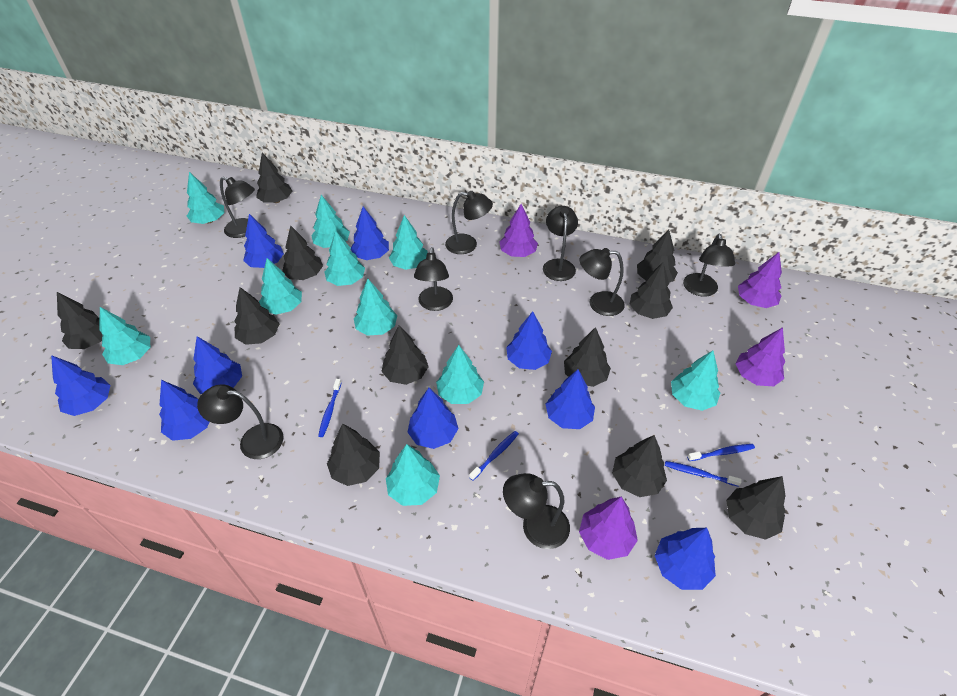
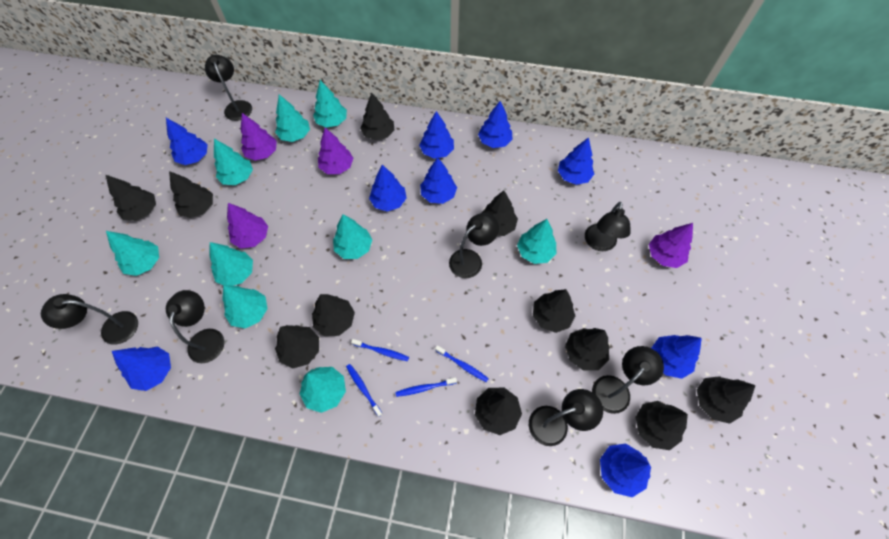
black lamp: [197,384,284,459] [220,177,255,238] [414,247,453,311] [445,191,493,254] [503,473,570,549] [543,206,578,281] [580,248,625,316] [683,234,735,297] = 8 -> [41,294,138,345] [166,290,224,363] [205,55,252,121] [449,213,499,278] [529,389,603,446] [585,202,631,251] [592,346,664,414] = 7
turquoise tree: [99,307,150,365] [187,172,224,224] [259,258,302,315] [311,195,350,248] [324,231,365,286] [354,279,397,336] [386,444,440,506] [389,215,428,270] [436,345,484,404] [671,350,720,411] = 10 -> [106,231,159,276] [209,242,253,286] [214,139,253,185] [222,285,268,328] [275,95,310,142] [299,367,346,413] [313,80,347,128] [333,214,373,259] [517,219,556,264] = 9

